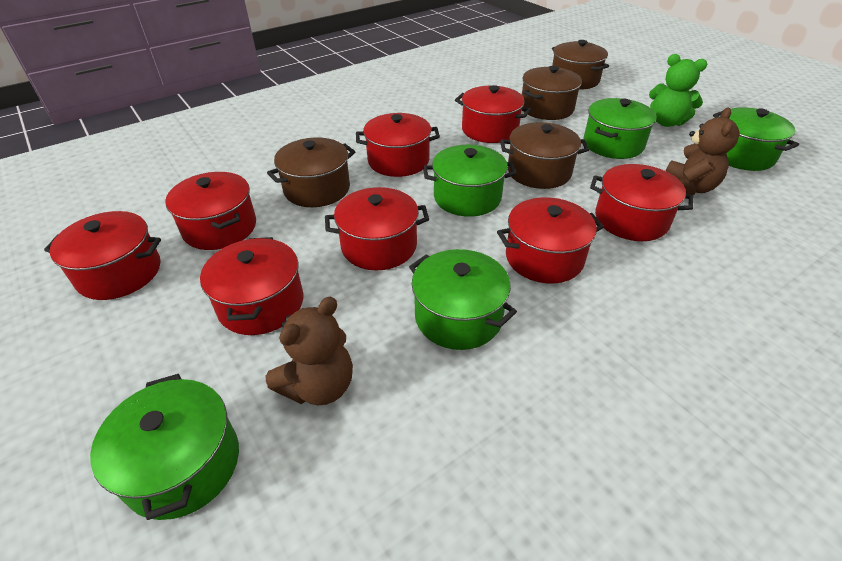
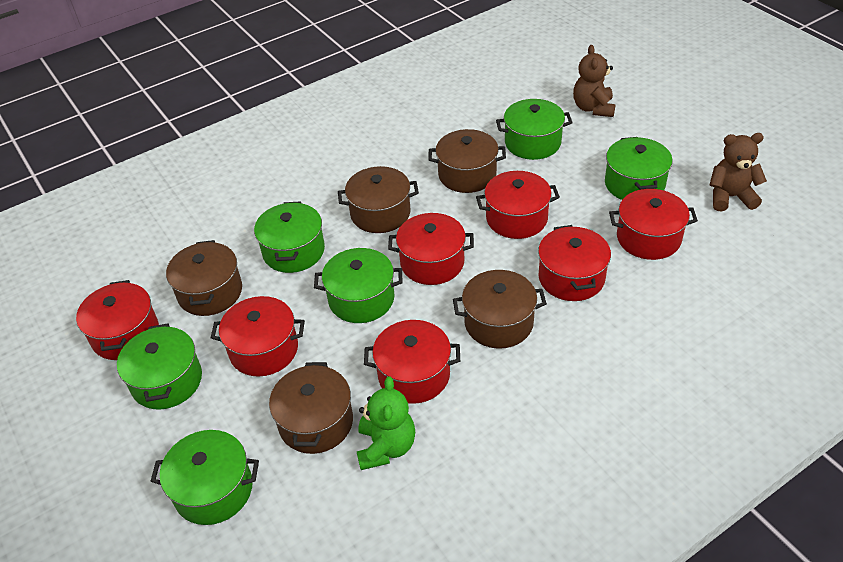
brown pot: [267,137,355,207] [500,122,589,189] [522,66,582,120] [552,40,609,90] = 4 -> [166,240,242,316] [269,362,353,454] [338,166,419,233] [428,129,506,193] [453,270,547,349] = 5
green pot: [90,374,239,520] [409,249,517,350] [423,145,517,217] [584,98,657,159] [713,108,799,171] = 5 -> [117,324,202,410] [150,430,259,525] [254,201,325,273] [314,248,402,323] [496,99,573,160] [605,137,672,200] = 6
red pot: [44,211,161,300] [165,172,256,250] [200,237,303,335] [325,187,429,271] [356,113,440,177] [455,85,531,143] [497,197,604,284] [590,164,694,241] = 8 -> [76,280,159,360] [211,296,305,376] [364,320,460,404] [388,213,474,285] [476,171,560,239] [538,225,611,301] [609,189,698,260] = 7

